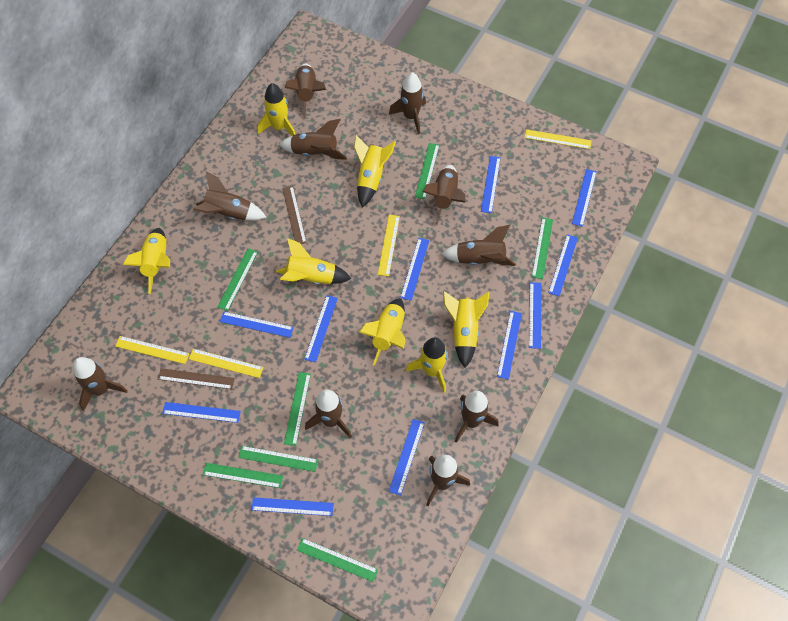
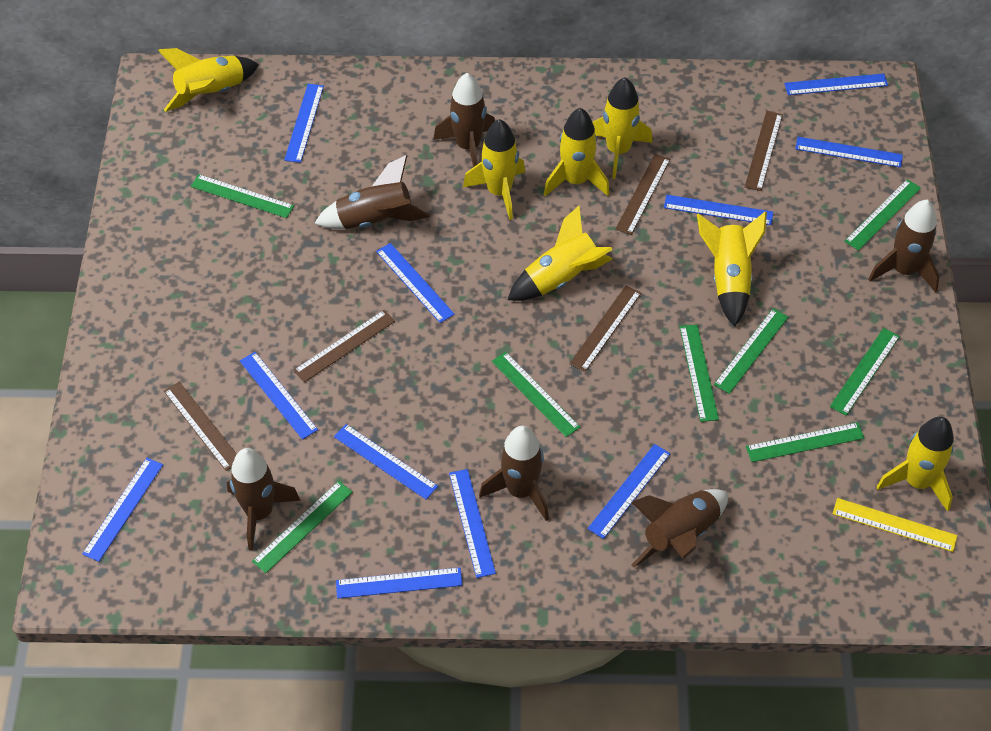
brown rocket: [73,357,128,411] [193,172,266,220] [279,119,347,160] [285,63,326,118] [305,390,352,438] [389,72,426,134] [423,165,466,225] [426,455,470,506] [441,225,516,266] [455,391,499,443] = 10 -> [227,448,301,551] [314,155,430,229] [433,73,495,167] [479,426,549,521] [631,489,728,568] [868,200,939,293] = 6
brown ruler: [158,368,235,389] [282,186,307,244] = 2 -> [164,382,237,471] [293,310,395,382] [569,285,641,372] [615,154,670,235] [745,111,783,191] = 5
green ruler: [203,463,283,488] [217,248,258,311] [238,446,318,472] [284,372,311,446] [297,538,378,582] [415,143,439,199] [532,217,553,279] = 7 -> [191,174,294,218] [252,481,353,573] [492,352,580,437] [680,325,719,422] [714,308,788,394] [746,422,864,462] [830,328,900,416] [844,179,921,251] = 8
yellow ruler: [115,336,190,364] [189,349,264,378] [378,215,400,276] [524,129,592,149] = 4 -> [832,498,957,552] = 1

